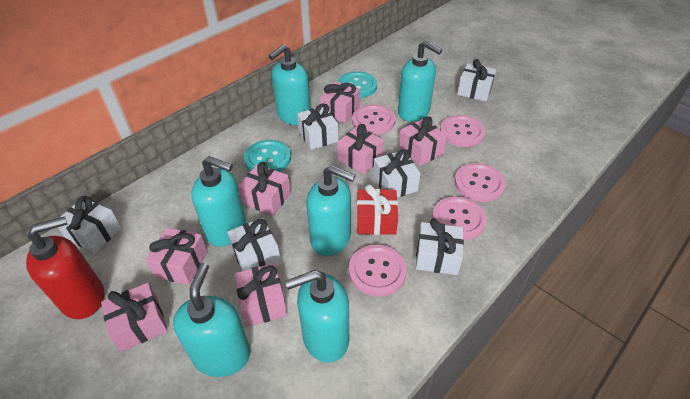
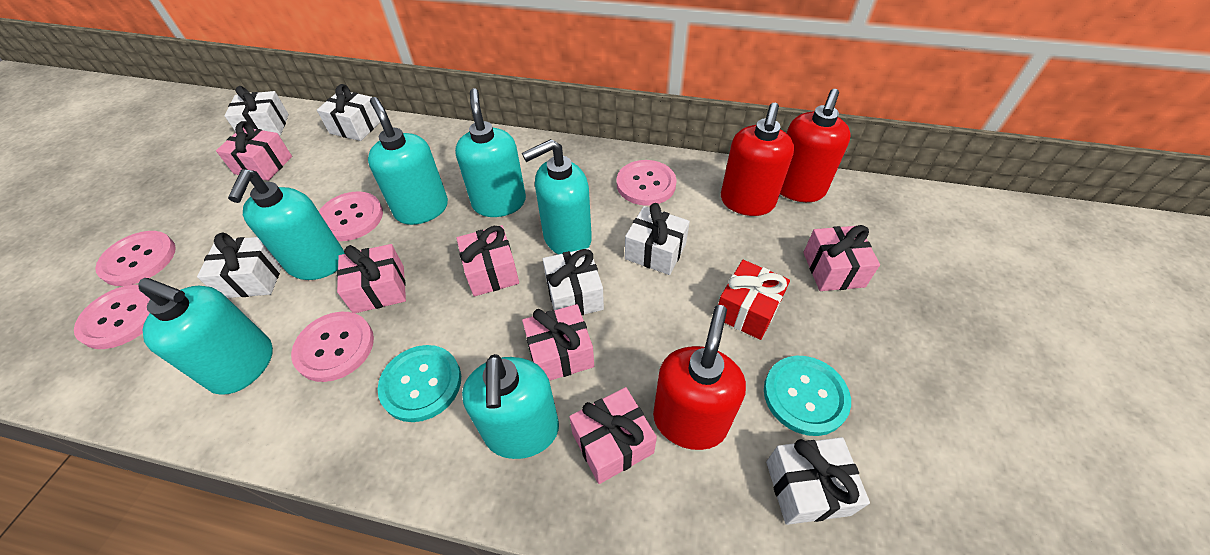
pink gift: [101,283,168,352] [145,228,208,285] [234,263,287,327] [238,162,291,216] [320,81,360,123] [337,124,384,175] [399,117,447,166] = 7 -> [216,121,292,181] [337,244,406,313] [456,225,519,296] [522,304,594,381] [569,387,657,484] [803,225,880,291] = 6
red soap dispenser: [26,216,104,319] = 1 -> [653,305,746,450] [721,103,794,216] [780,89,851,202] = 3

